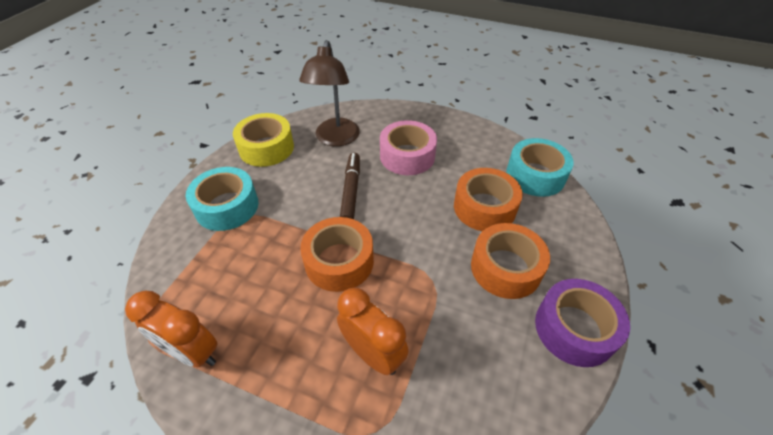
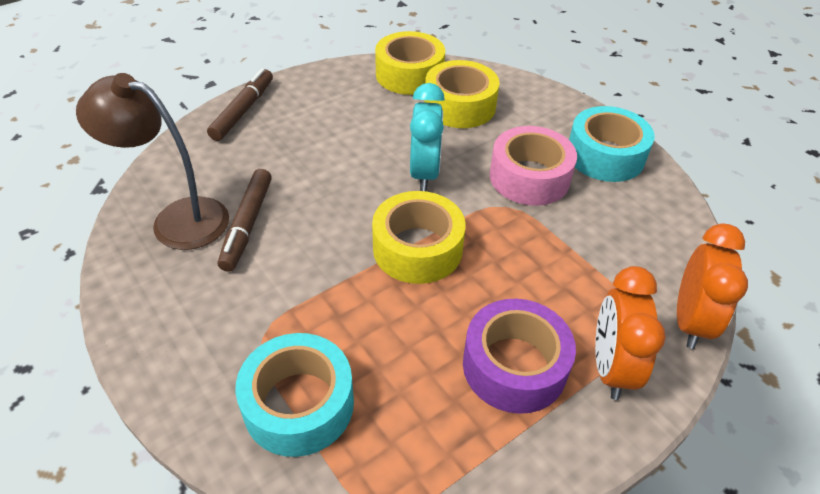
brown marker: [340,153,360,219] = 1 -> [207,68,273,141] [218,169,272,272] = 2
orange tape: [300,217,374,292] [454,168,523,231] [471,223,550,299] = 3 -> none = 0
turquoise clock: none = 0 -> [410,83,445,191] = 1
yellow tape: [233,113,294,167] = 1 -> [372,191,466,284] [375,31,445,95] [424,60,500,128] = 3

